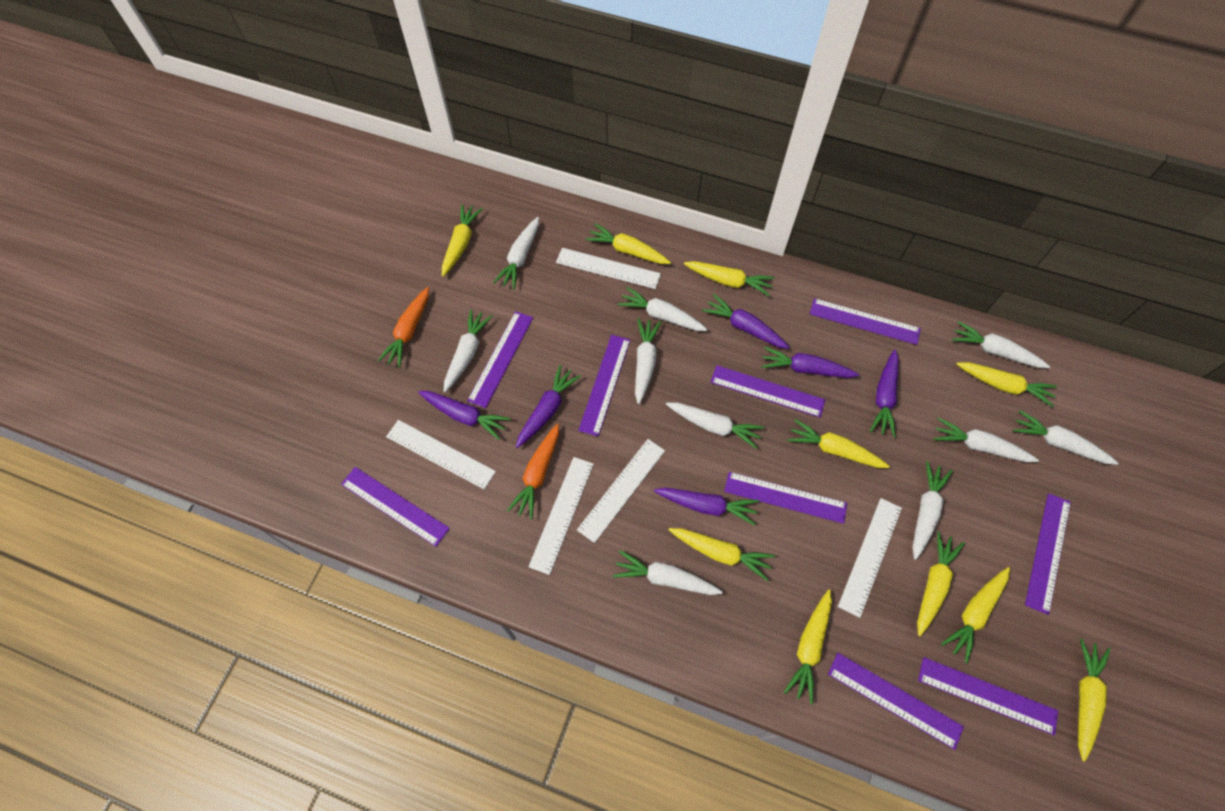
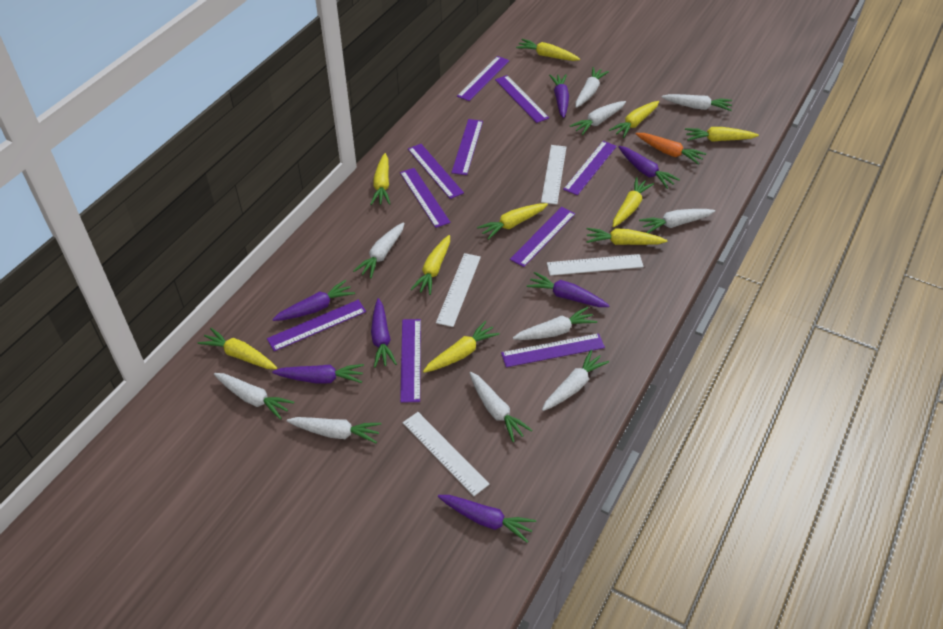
orange carrot: [377,287,429,368] [507,424,559,519] = 2 -> [636,133,706,165] = 1
purple carrot: [418,391,511,440] [516,365,581,448] [654,488,759,525] [702,294,790,349] [761,347,859,378] [870,350,899,438] = 6 -> [272,280,355,321] [272,364,364,384] [371,298,397,368] [438,495,536,543] [527,272,610,307] [549,74,569,118] [618,146,680,189] = 7
purple ruler: [341,467,450,547] [467,311,533,408] [578,335,630,436] [711,365,825,417] [724,472,847,524] [810,298,921,345] [828,653,964,750] [918,657,1058,735] [1025,493,1071,615] = 9 -> [267,300,366,351] [400,168,451,228] [400,319,421,403] [408,144,464,199] [451,119,483,175] [457,56,510,101] [495,75,549,123] [501,333,605,367] [510,207,575,267] [563,141,617,196] = 10
white ruler: [386,420,496,490] [528,457,594,575] [556,248,661,289] [577,439,665,543] [838,498,902,618] = 5 -> [403,412,490,496] [436,253,481,327] [541,145,566,205] [547,254,644,276] = 4

